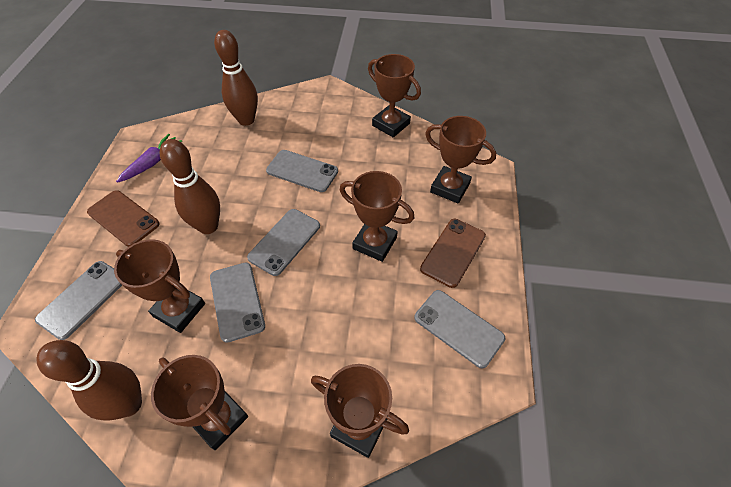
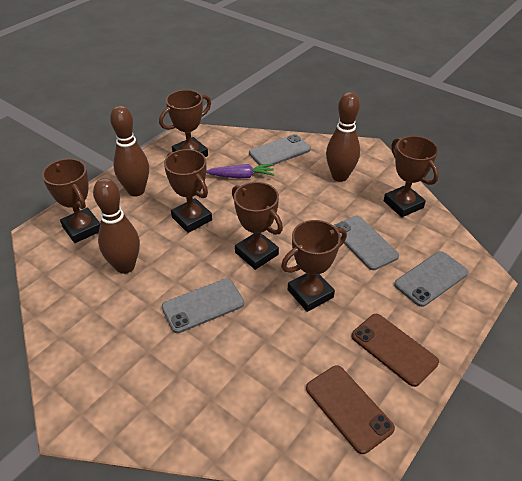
grey phone: [35,261,122,340] [210,263,265,343] [247,209,320,276] [266,150,338,192] [414,290,505,368] = 5 -> [162,278,244,333] [249,134,311,168] [333,216,399,270] [394,251,468,307] = 4

